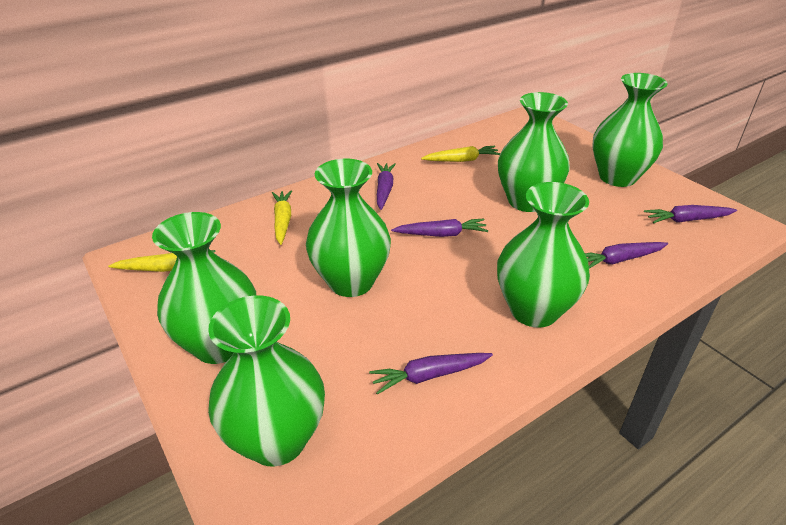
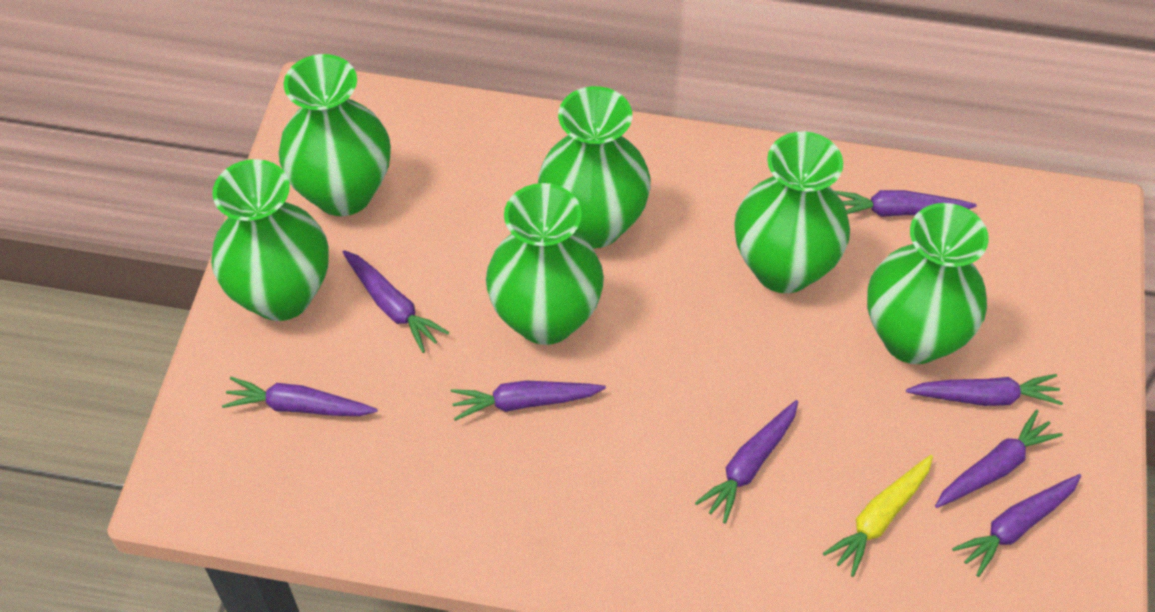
purple carrot: [369,353,493,395] [377,163,396,210] [391,219,489,237] [585,242,668,269] [644,205,737,224] = 5 -> [222,377,377,416] [343,250,449,353] [451,380,606,421] [695,400,798,524] [835,190,977,217] [906,374,1063,406] [935,410,1063,508] [952,474,1081,577] = 8
yellow carrot: [108,250,216,272] [272,190,292,245] [421,146,501,162] = 3 -> [823,455,933,577] = 1

